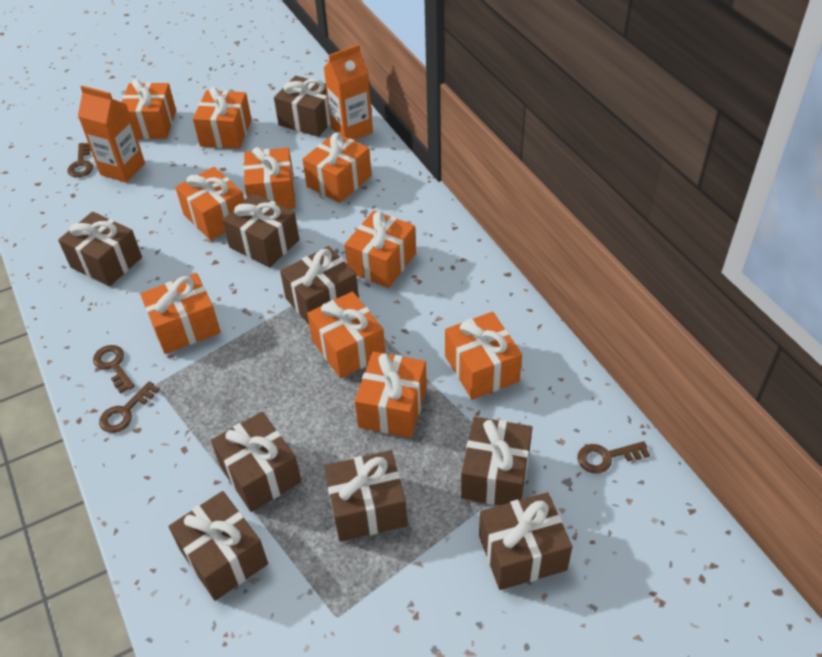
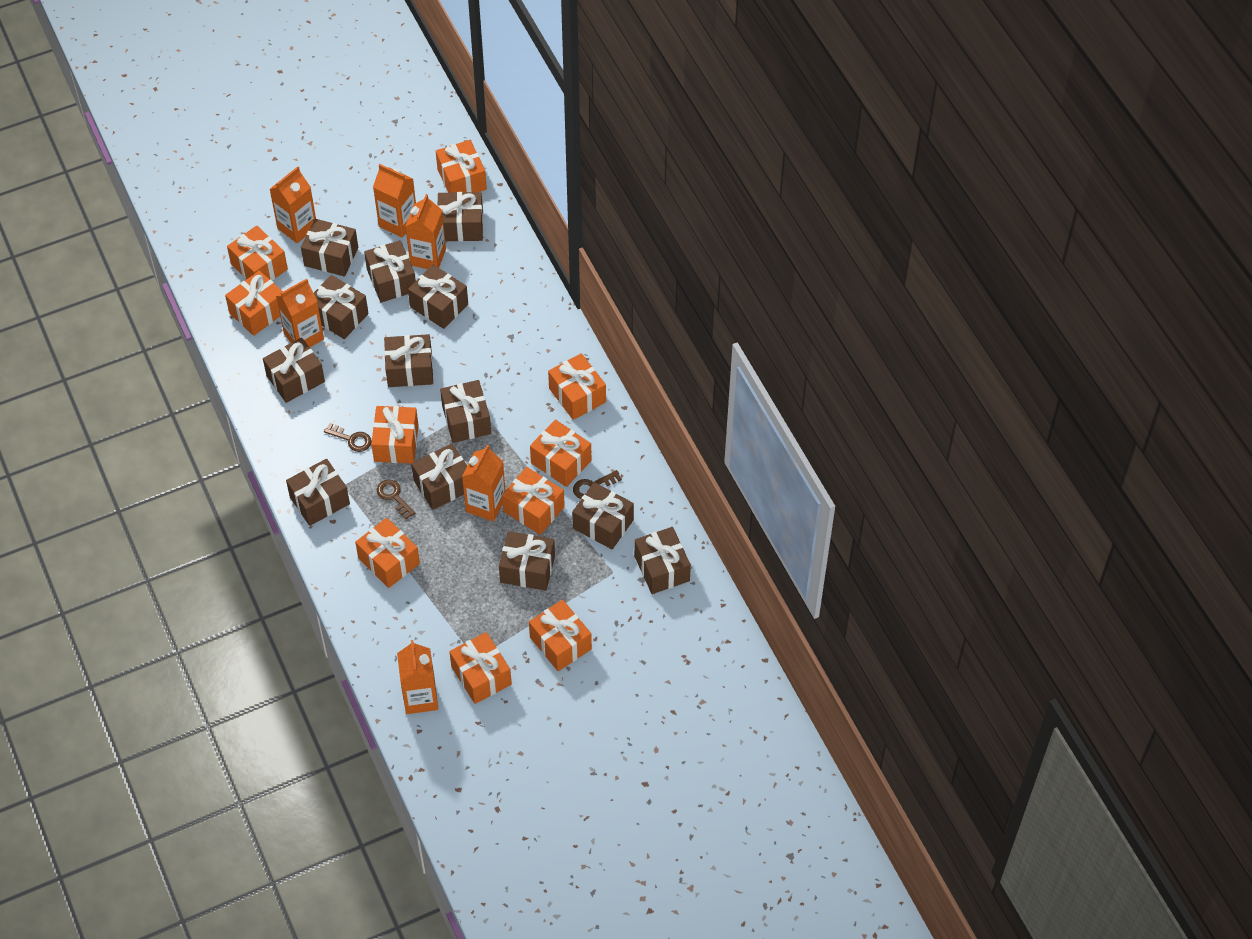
brown gift: [58,212,142,287] [169,491,268,601] [211,412,302,512] [222,193,299,268] [274,76,331,137] [280,246,359,324] [324,450,408,542] [461,417,532,505] [479,492,572,590] = 9 -> [263,338,325,403] [286,459,350,526] [301,219,358,277] [314,275,369,339] [364,240,416,302] [384,334,433,387] [408,264,468,329] [411,444,467,510] [438,192,483,242] [440,380,491,443] [499,531,555,591] [572,482,634,549] [634,527,691,594] = 13
brown key: [68,143,93,177] [93,345,135,394] [99,381,160,433] [577,441,650,474] = 4 -> [324,423,372,452] [377,479,416,519] [573,470,622,499] = 3
orange carton: [78,86,145,183] [324,44,373,140] = 2 -> [270,166,316,243] [276,279,324,348] [373,164,416,238] [397,640,438,714] [405,194,446,269] [462,445,505,522] = 6

